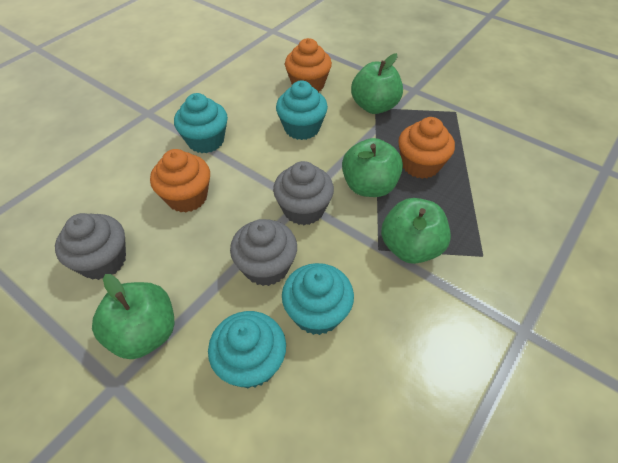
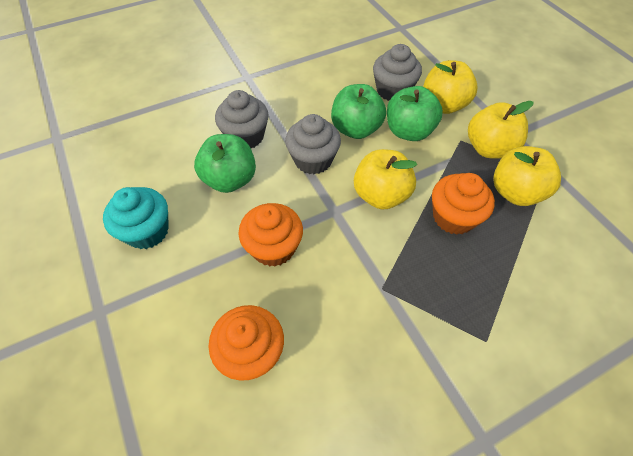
green apple: [92,274,174,359] [342,138,403,197] [351,53,403,114] [381,198,451,264] = 4 -> [194,134,256,193] [331,84,386,139] [387,86,443,141] = 3
turquoise cupcake: [174,93,228,153] [208,311,286,389] [276,81,328,140] [282,263,354,335] = 4 -> [103,187,169,249] = 1
yellow apple: none = 0 -> [354,149,417,210] [423,60,477,114] [468,101,534,159] [493,146,561,206] = 4

